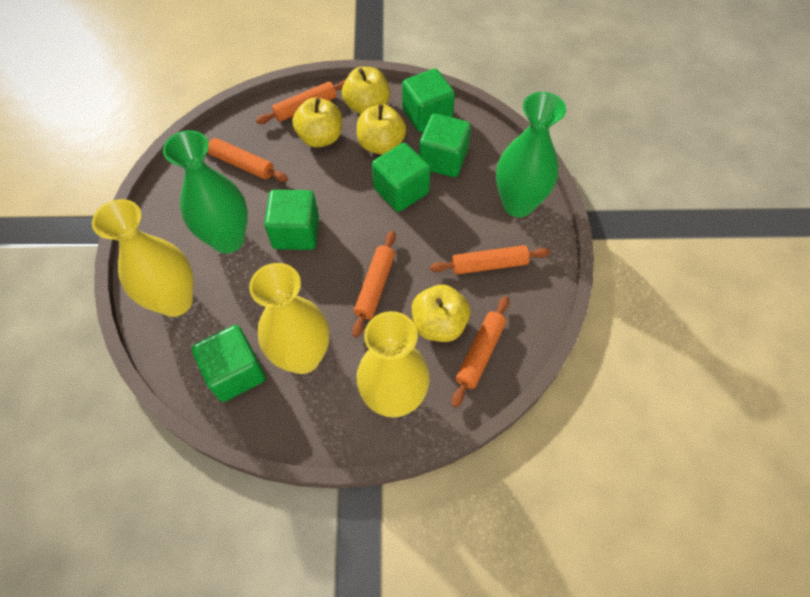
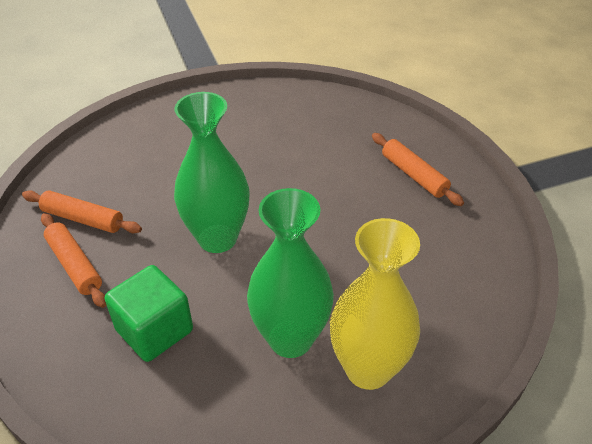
green cube: [192,325,265,402] [264,190,319,250] [372,143,430,212] [402,69,455,132] [419,113,471,177] = 5 -> [105,265,193,362] = 1
orange rolling pin: [207,138,288,182] [256,80,345,124] [352,231,396,337] [430,245,550,275] [452,296,509,407] = 5 -> [22,190,142,233] [41,213,106,308] [372,133,464,206] = 3
yellow apple: [292,97,342,148] [342,67,390,114] [357,104,406,155] [412,285,470,342] = 4 -> none = 0
yellow vase: [92,199,194,317] [249,263,329,374] [356,311,430,418] = 3 -> [330,218,420,390] = 1

